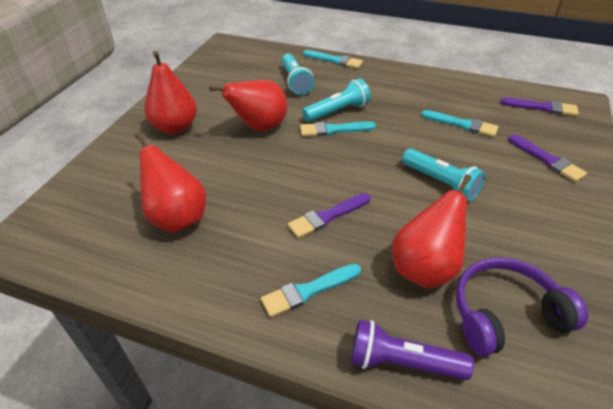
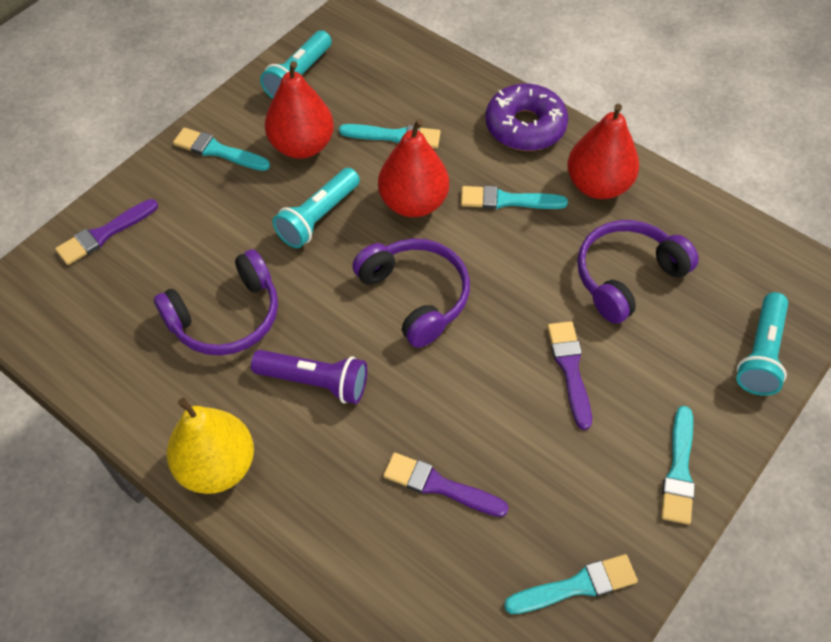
purple donut: none = 0 -> [485,84,568,151] = 1
purple headphones: [456,257,588,356] = 1 -> [154,249,278,356] [352,238,470,348] [577,220,699,324] = 3
red pear: [135,132,206,233] [144,51,197,134] [209,80,287,131] [392,174,472,289] = 4 -> [265,61,334,159] [378,119,449,217] [567,104,639,199] = 3
turquoise brush: [261,264,361,317] [300,122,376,137] [303,50,363,69] [421,110,498,137] = 4 -> [173,128,270,171] [339,124,441,149] [461,186,568,209] [504,554,638,614] [661,406,695,525] = 5
yellow pear: none = 0 -> [167,398,254,494] = 1

